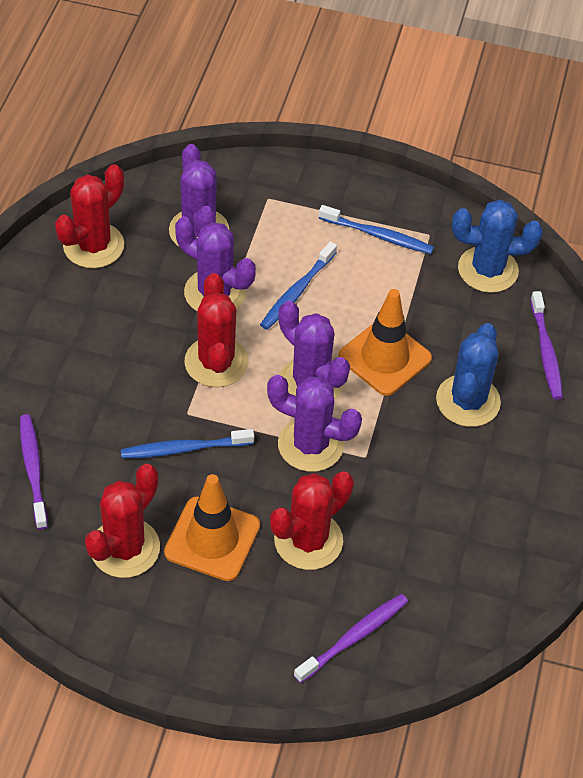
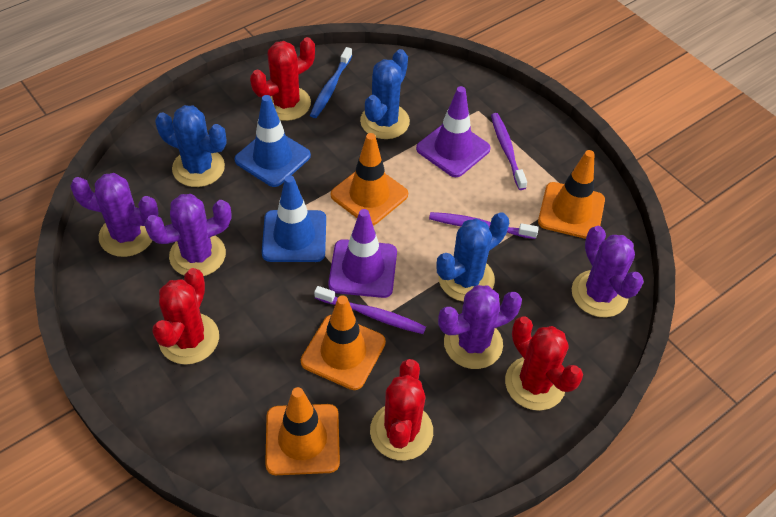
blue cactus: [436,323,501,427] [452,200,543,293] = 2 -> [155,105,227,187] [360,49,410,139] [437,212,509,302] = 3
blue toothbrush: [121,429,254,459] [260,241,337,330] [319,205,434,254] = 3 -> [310,47,352,118] = 1
blue traffic cone: none = 0 -> [235,95,311,187] [262,175,326,262] = 2
orange traffic cone: [164,474,260,581] [338,289,432,396] = 2 -> [265,387,340,475] [301,295,386,390] [331,133,408,225] [538,150,605,239] = 4
purple traffic cone: none = 0 -> [328,209,397,298] [416,86,491,177] = 2

